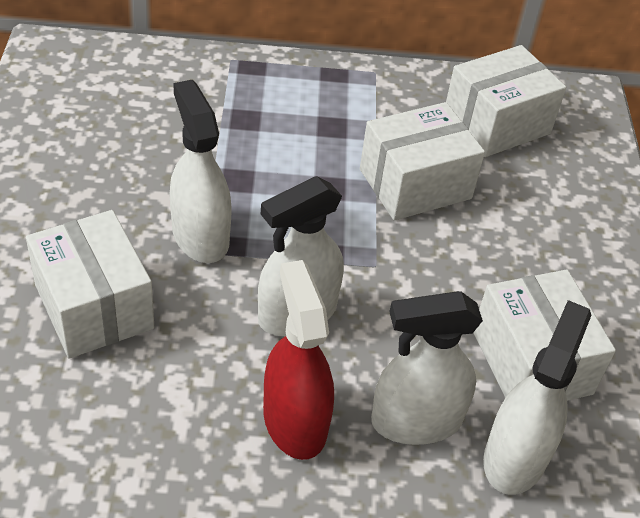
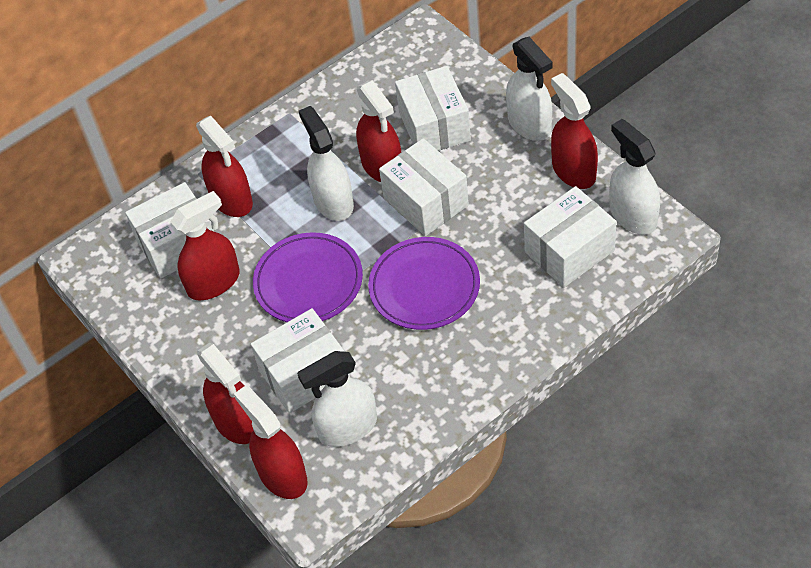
purple plate: none = 0 -> [253,232,363,322] [368,237,480,330] = 2
red spray bottle: [263,260,334,460] = 1 -> [171,191,240,300] [196,116,253,217] [197,343,253,444] [234,385,308,499] [356,80,401,182] [551,73,598,189] = 6
white box: [26,210,155,358] [360,102,485,221] [446,45,566,157] [473,270,616,401] = 4 -> [125,182,214,279] [251,308,350,413] [379,138,469,236] [395,66,471,151] [524,186,617,288] = 5

